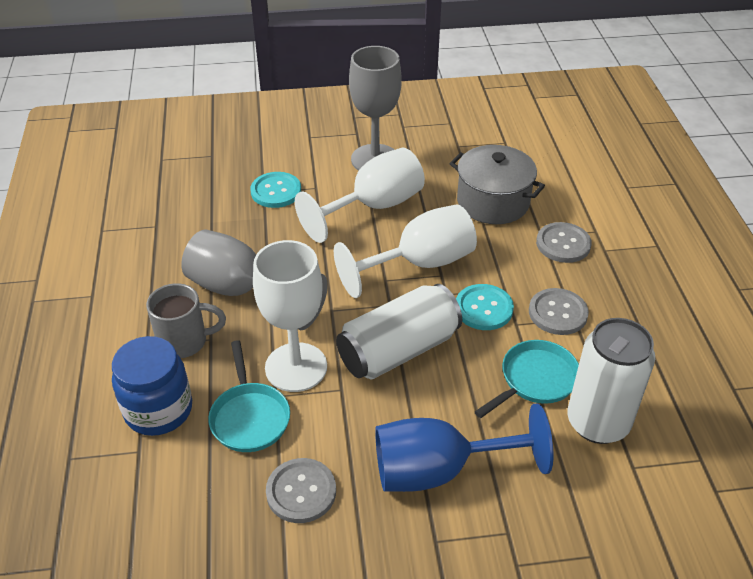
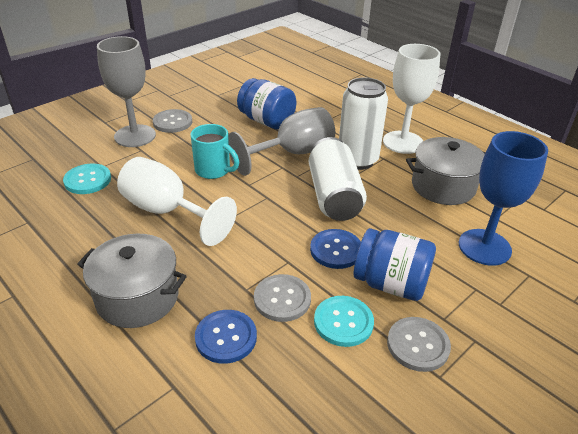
blue button: none = 0 -> [195,310,257,364] [310,229,361,269] = 2
blue jar: [112,336,192,436] = 1 -> [237,78,296,129] [354,228,436,301] = 2
grey mug: [146,283,226,358] = 1 -> none = 0
grey pot: [449,145,545,224] = 1 -> [77,234,187,328] [406,137,486,205] = 2
turquoise mug: none = 0 -> [190,124,239,179] = 1
turquoise pan: [208,340,290,452] [475,340,579,418] = 2 -> none = 0
white goblet: [253,240,327,392] [295,148,425,243] [334,204,477,298] = 3 -> [117,157,237,246] [383,44,441,154] = 2

